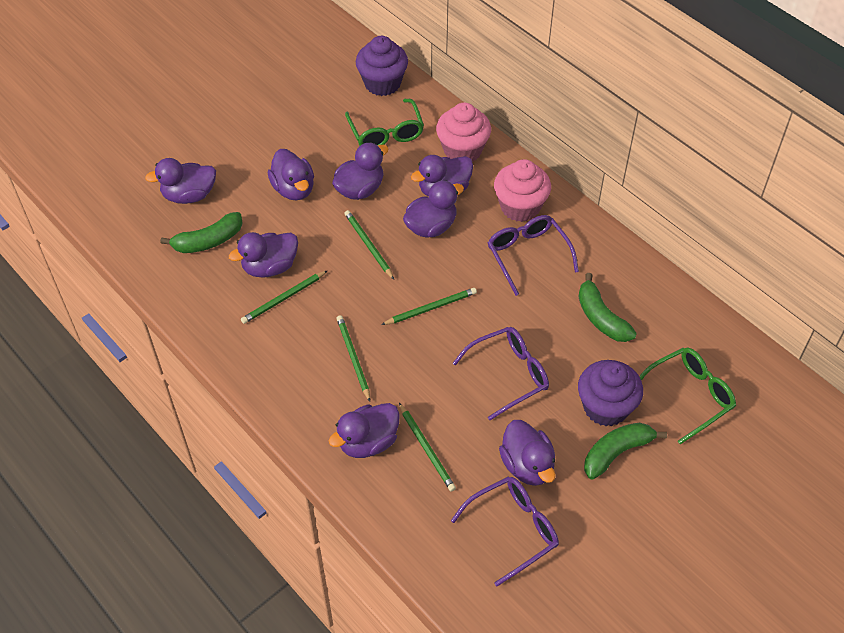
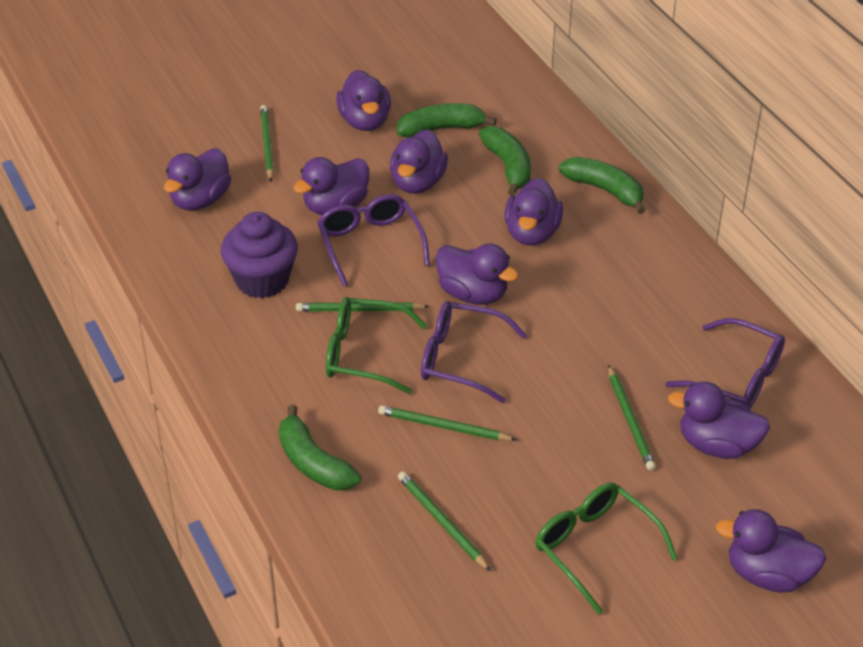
green banana: [160,212,243,253] [578,273,637,342] [584,422,667,480] = 3 -> [279,405,361,490] [397,103,497,138] [479,126,531,196] [559,157,645,214] = 4
pink cupcake: [436,103,491,162] [494,159,551,222] = 2 -> none = 0
purple cupcake: [356,36,408,96] [578,360,643,426] = 2 -> [221,212,298,298] = 1

